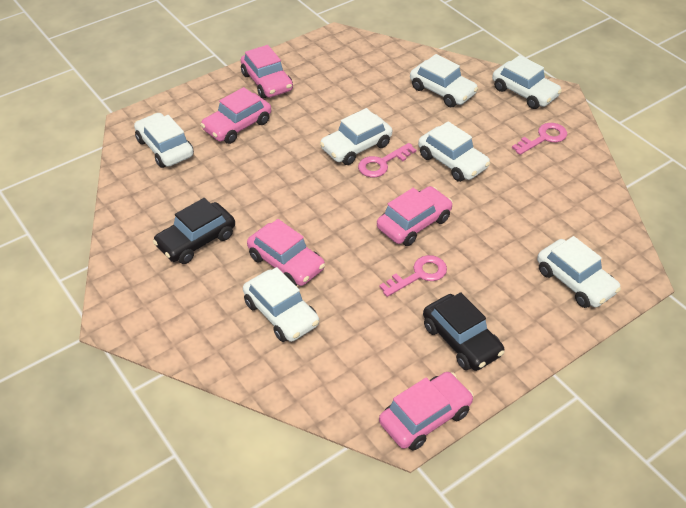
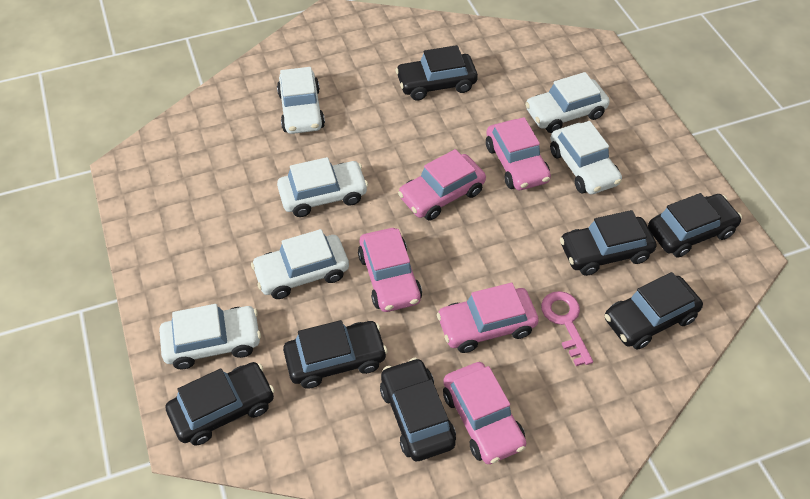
black car: [153,198,235,264] [423,292,505,371] = 2 -> [166,362,275,446] [283,320,387,389] [380,358,456,461] [395,45,478,100] [560,210,657,276] [605,272,703,350] [648,193,742,258] = 7
pink key: [358,143,416,177] [379,255,447,297] [512,123,567,155] = 3 -> [541,291,593,366] = 1
white car: [134,113,194,168] [243,267,319,342] [320,108,392,165] [410,54,478,108] [418,121,490,182] [492,55,562,109] [537,236,621,308] = 7 -> [159,304,261,369] [251,229,349,299] [277,67,325,134] [277,157,368,217] [525,72,610,133] [550,121,622,194] = 6

